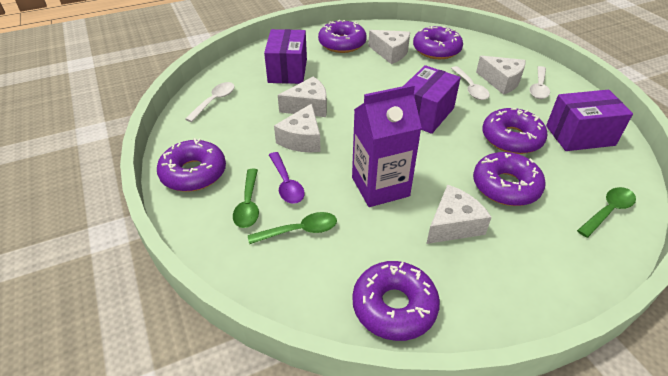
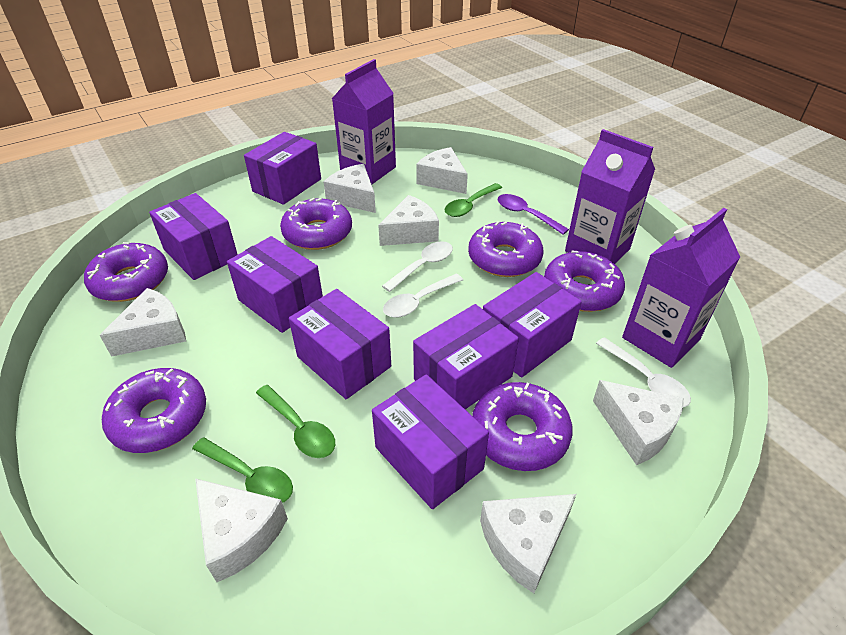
purple box: [264,29,307,84] [404,65,461,134] [546,90,633,151] = 3 -> [149,193,238,280] [227,236,323,333] [244,132,321,205] [289,289,391,399] [372,374,489,509] [413,304,519,409] [483,272,582,377] = 7
purple carton: [352,84,422,207] = 1 -> [332,59,396,185] [565,129,655,264] [622,208,740,368] = 3
white cheese: [274,104,321,152] [278,77,327,117] [368,30,410,64] [426,185,492,244] [476,56,526,95] = 5 -> [100,288,186,357] [195,478,288,582] [324,164,376,213] [378,195,439,246] [416,147,468,194] [480,494,576,593] [593,380,684,465] = 7

